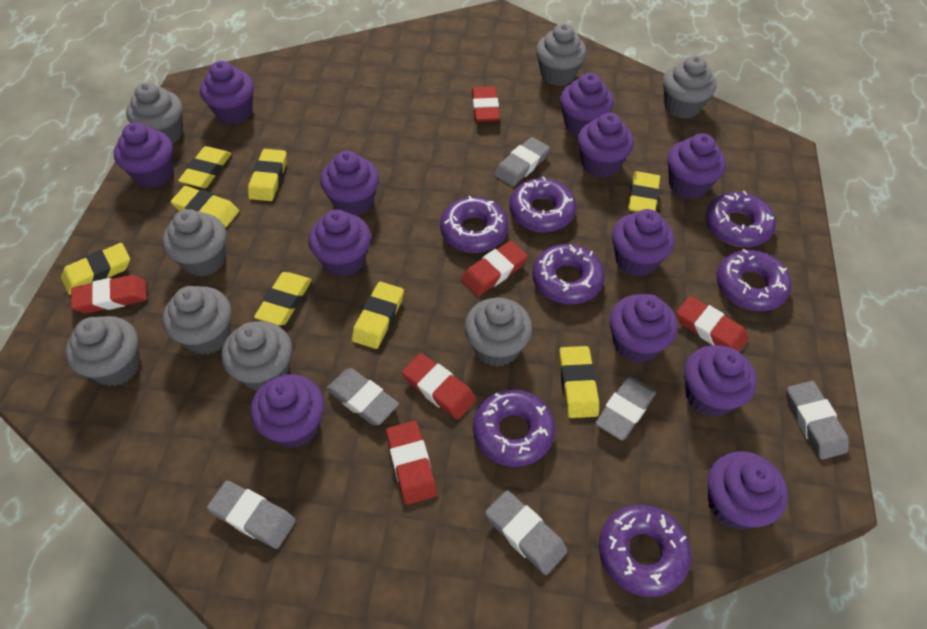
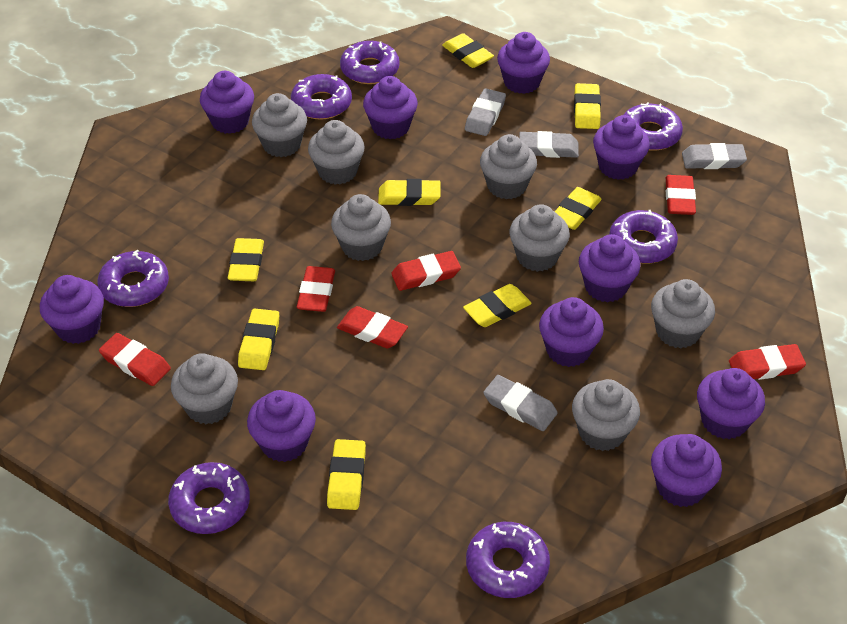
grey eraser: [207,481,296,549] [326,368,399,425] [485,490,567,575] [495,137,550,186] [595,376,656,440] [787,381,849,460] = 6 -> [465,89,506,136] [483,375,558,431] [519,131,579,158] [682,143,747,169] = 4
purple cupcake: [114,122,174,188] [200,61,254,125] [251,375,324,448] [308,209,371,277] [320,151,379,216] [560,73,614,136] [577,113,634,178] [609,294,678,363] [612,209,675,276] [667,133,726,199] [684,345,757,417] [707,452,788,530] = 12 -> [40,275,104,344] [200,71,254,134] [247,390,316,462] [363,76,418,139] [497,32,550,94] [539,297,604,367] [579,234,640,302] [593,115,650,180] [651,434,722,507] [697,368,765,439] = 10

